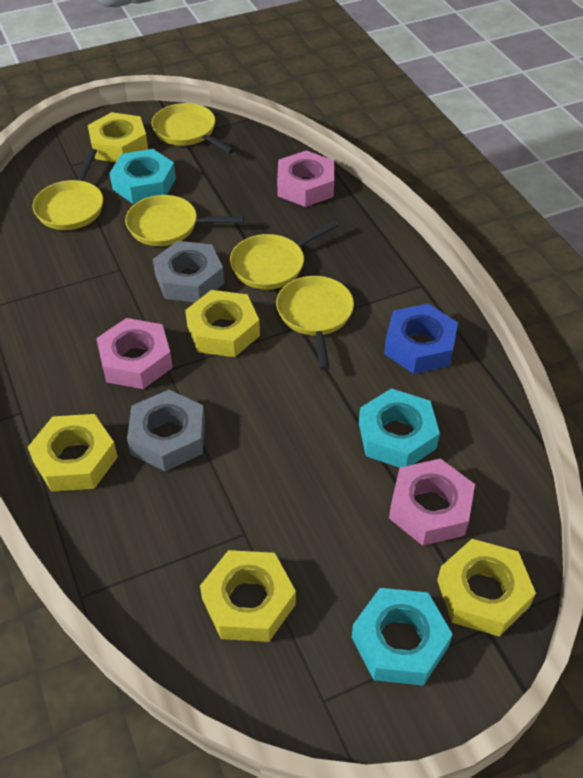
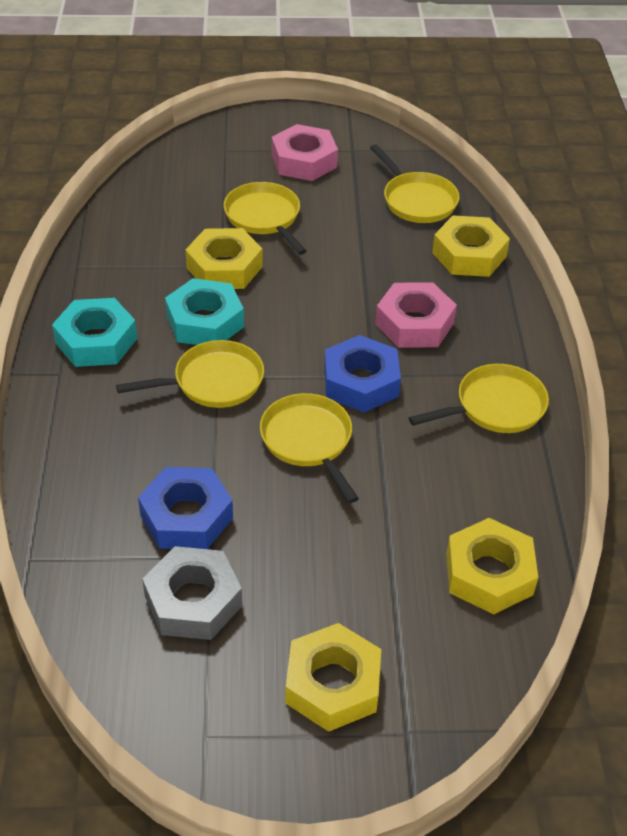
blue nut: [384,304,458,374] = 1 -> [138,467,233,549] [324,335,401,412] = 2
grey nut: [127,390,205,471] [153,241,224,302] = 2 -> [142,546,242,640] = 1
pink nut: [96,318,173,389] [277,150,334,207] [389,458,475,546] = 3 -> [272,124,338,181] [375,282,457,348] = 2
turquoise nut: [109,149,176,204] [352,588,453,686] [359,388,440,468] = 3 -> [52,298,137,367] [165,278,244,345] = 2
yellow nut: [28,414,118,492] [88,112,148,162] [185,290,260,357] [200,550,296,642] [437,539,536,637] = 5 -> [185,228,263,289] [285,623,381,732] [432,216,510,277] [446,518,538,615] = 4

